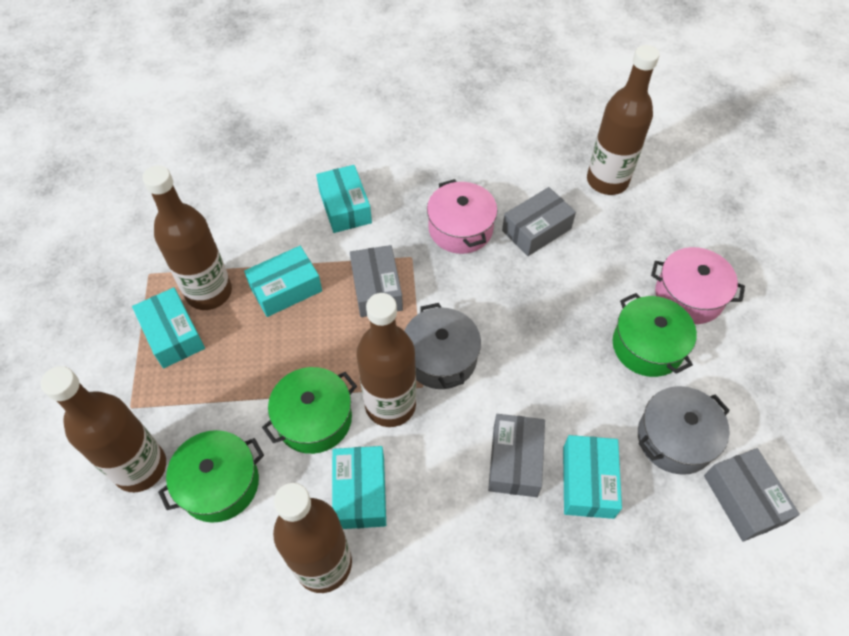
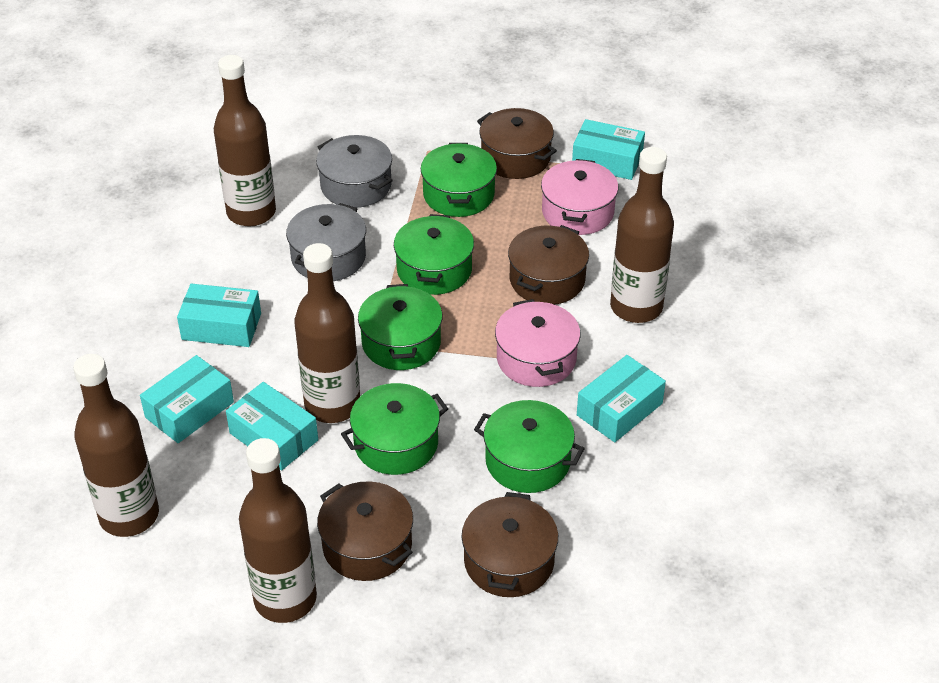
brown pot: none = 0 -> [317,481,413,581] [462,492,558,597] [477,108,557,179] [508,225,589,305] = 4
green pot: [158,430,264,523] [262,367,357,454] [613,293,697,377] = 3 -> [341,383,448,475] [358,284,443,370] [394,214,474,295] [421,143,497,217] [474,400,585,493] = 5
grey box: [350,245,403,317] [488,414,545,497] [502,187,576,256] [704,448,800,542] = 4 -> none = 0

